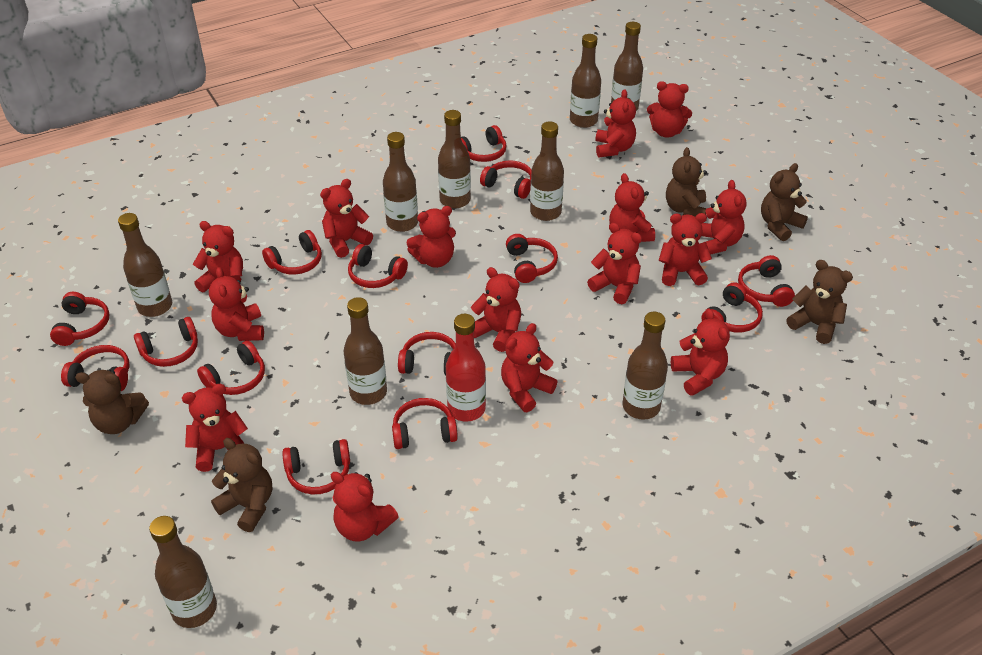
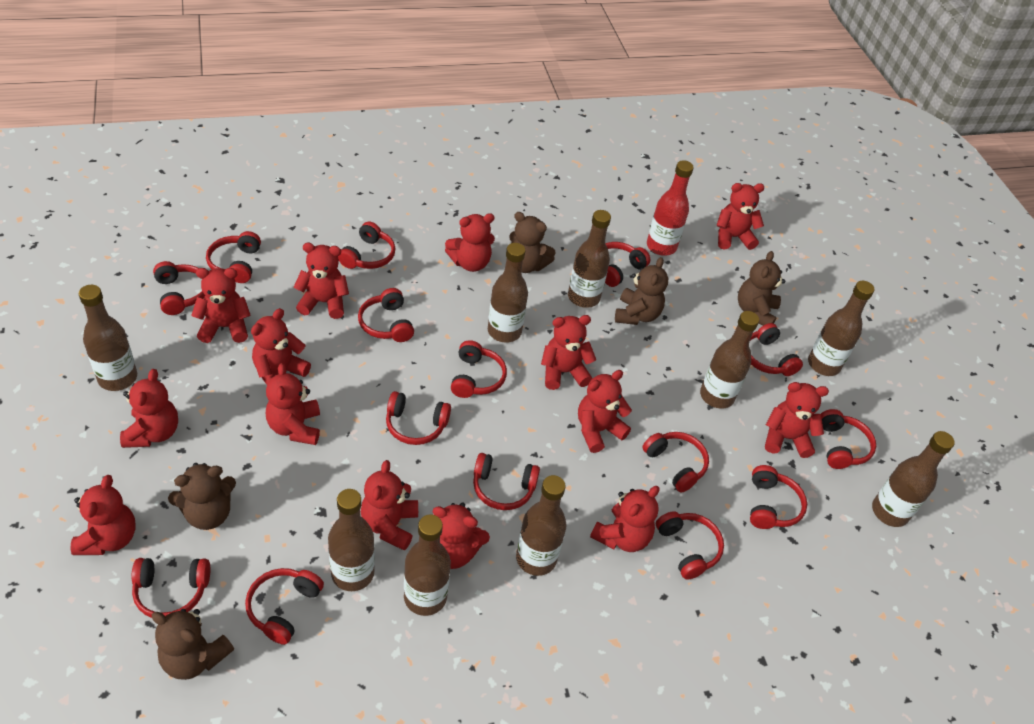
red headphones: [50,292,110,346] [61,345,129,391] [134,317,198,367] [197,341,265,395] [262,230,322,275] [282,439,350,495] [348,244,408,288] [392,398,458,449] [398,332,456,375] [461,125,507,162] [480,160,531,199] [506,234,558,283] [701,282,763,332] [738,255,795,307] = 14 -> [131,558,210,618] [153,261,205,315] [206,231,261,283] [245,568,324,645] [338,222,396,269] [358,288,414,342] [386,391,451,445] [451,340,507,398] [473,453,540,510] [605,242,650,287] [642,432,709,493] [656,511,724,580] [750,323,803,376] [750,465,807,529] [821,409,876,469] = 15
red teddy bear: [182,384,248,472] [193,221,243,293] [209,267,264,341] [320,179,373,258] [331,472,399,542] [406,206,456,268] [471,267,521,352] [501,323,558,412] [587,223,642,304] [595,89,636,158] [609,173,655,242] [647,81,692,137] [658,213,712,286] [671,308,730,396] [701,180,746,255] = 15 -> [71,475,136,555] [120,369,178,448] [191,268,251,343] [251,308,311,385] [266,363,320,445] [293,243,349,319] [361,460,418,551] [433,502,490,569] [445,213,495,272] [541,315,596,390] [578,370,632,453] [590,486,659,552] [716,183,764,250] [765,382,829,458] = 14

